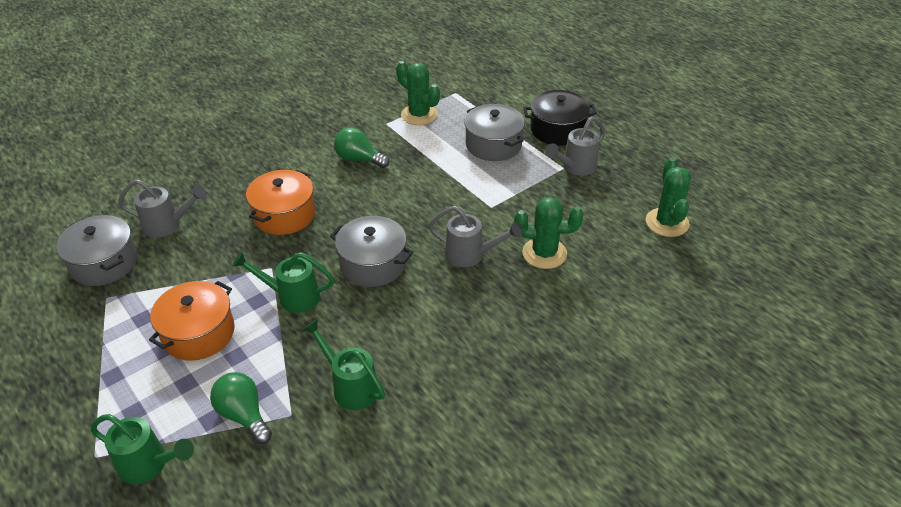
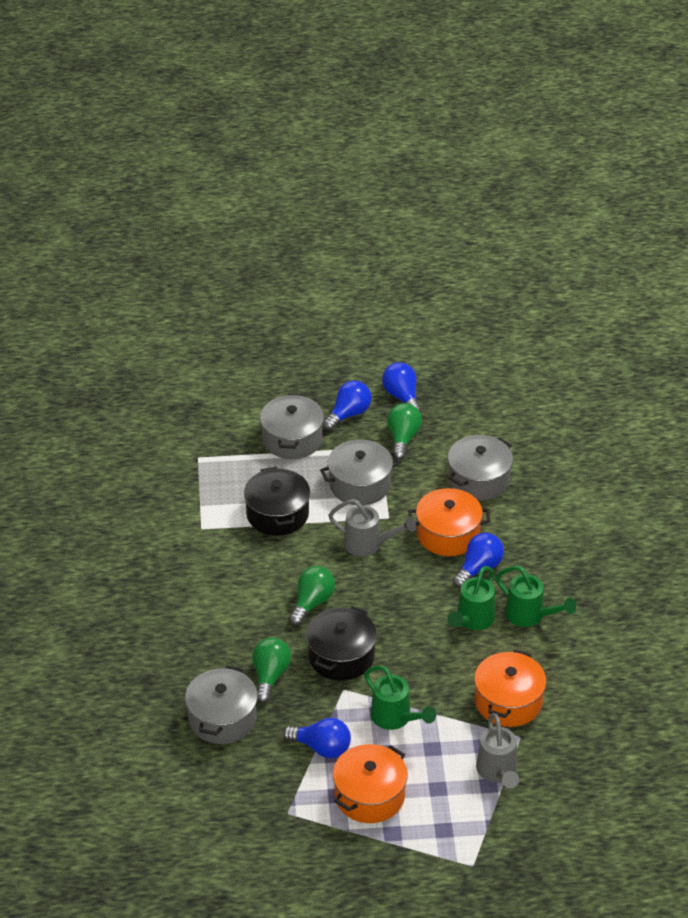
black pot: [523,90,597,146] = 1 -> [244,467,310,536] [306,606,377,681] = 2
blue light bulb: none = 0 -> [283,718,351,758] [322,380,372,431] [382,362,422,413] [453,533,504,588] = 4
green cactus: [396,61,440,125] [514,197,583,269] [646,158,691,237] = 3 -> none = 0
green light bulb: [210,372,272,444] [334,127,389,168] = 2 -> [252,637,291,703] [289,566,335,626] [387,403,422,460] = 3
grey pot: [56,215,138,286] [330,216,413,287] [464,104,525,161] = 3 -> [185,666,258,744] [260,394,324,459] [320,440,400,505] [448,435,513,501] = 4
grey watering can: [118,179,207,238] [428,206,522,267] [545,117,605,176] = 3 -> [328,499,416,557] [476,713,519,788] = 2
orange pot: [149,281,235,361] [246,170,315,235] = 2 -> [333,744,408,823] [408,488,490,556] [474,649,546,727] = 3

